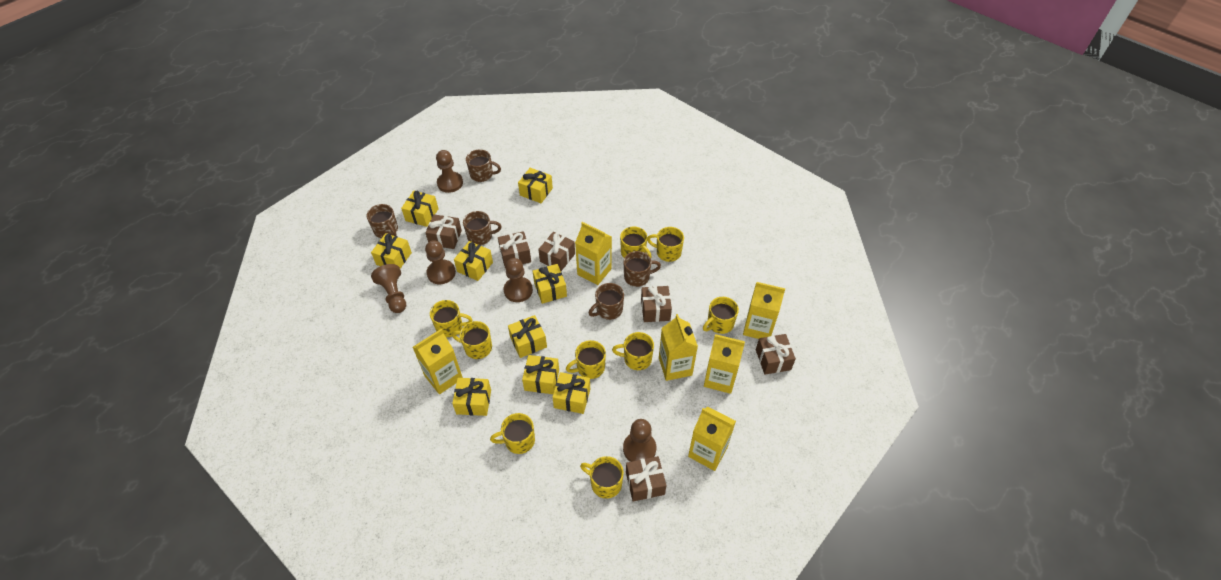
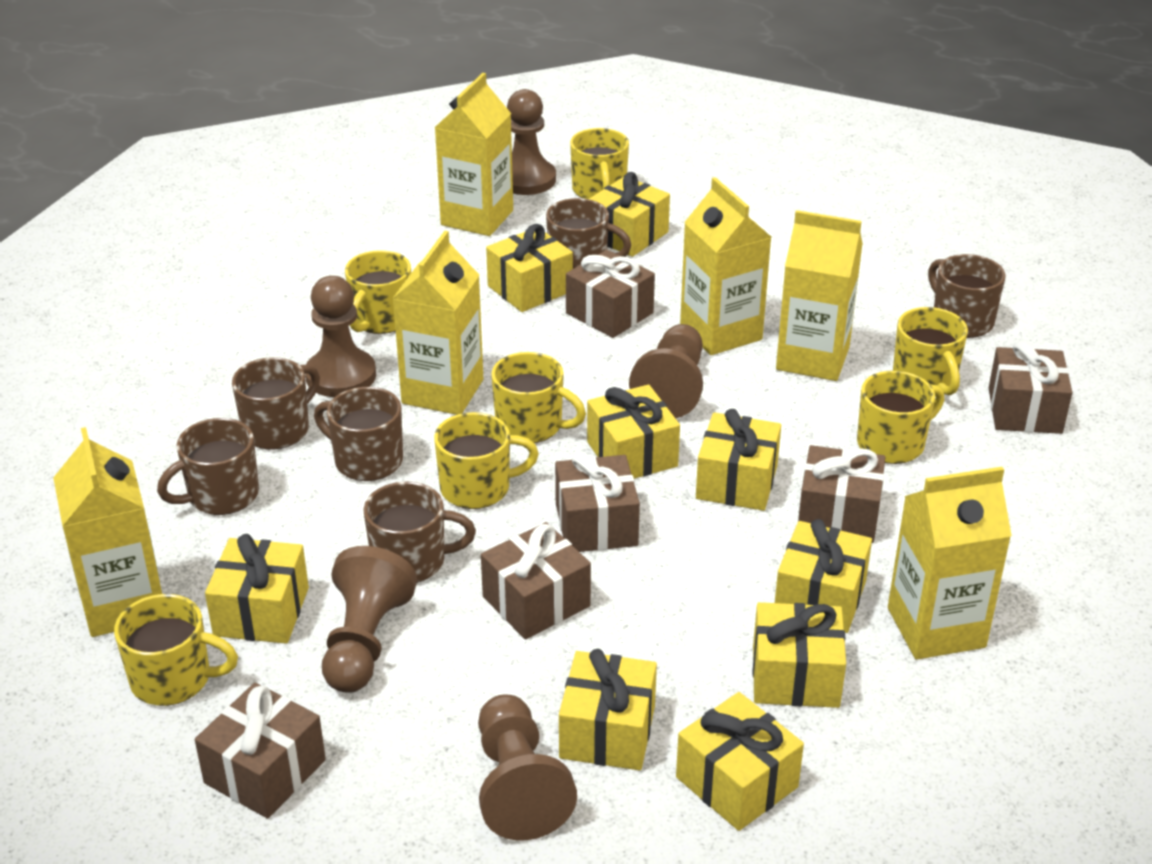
brown mug: [367,204,398,238] [463,211,502,245] [466,149,501,182] [588,283,624,320] [624,251,661,287] = 5 -> [157,418,259,515] [232,357,320,450] [314,387,403,481] [363,481,476,583] [546,198,631,269] [928,254,1006,338] = 6
yellow mug: [430,300,473,337] [452,321,492,359] [490,413,535,454] [566,340,606,379] [580,456,624,499] [612,332,654,370] [620,227,652,258] [647,227,684,262] [703,297,739,334] = 9 -> [114,594,238,706] [345,250,411,334] [434,412,539,509] [491,352,586,443] [570,128,629,199] [857,371,944,464] [893,307,968,395] = 7

